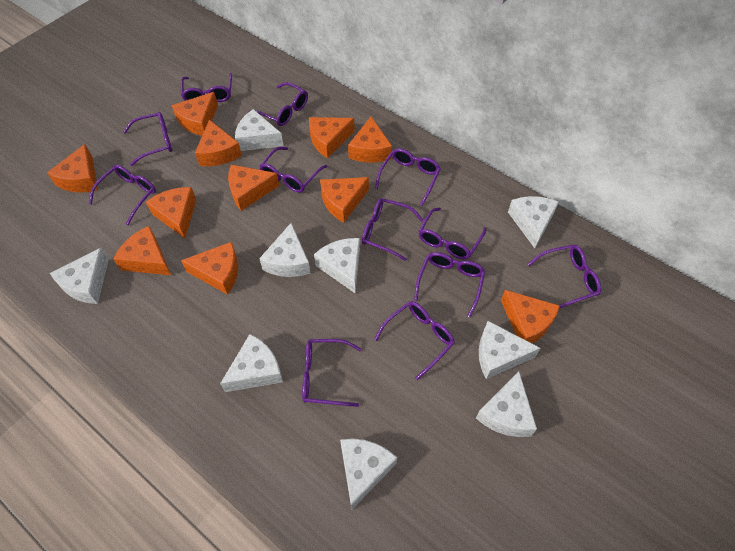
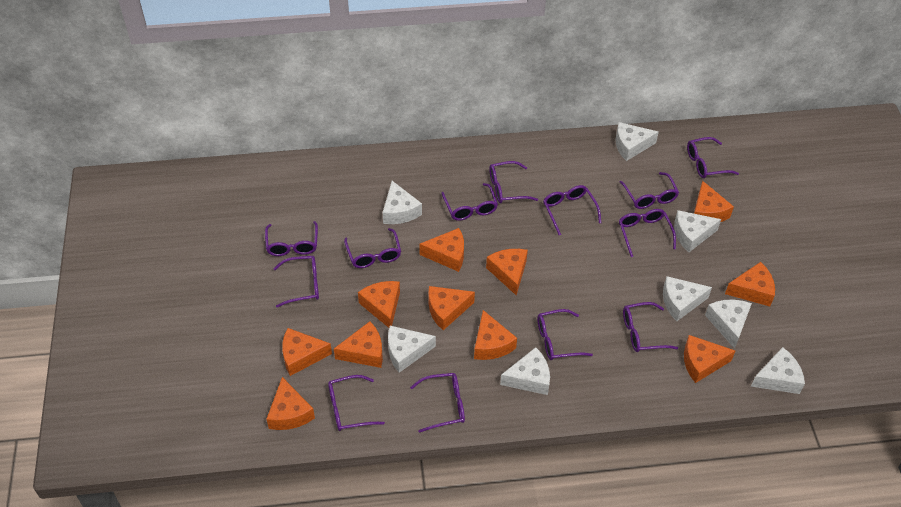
purple glasses: [89,165,156,225] [123,112,172,166] [181,73,232,102] [249,82,308,126] [260,147,327,193] [302,339,361,407] [362,198,423,261] [374,301,455,380] [375,148,441,206] [414,252,485,317] [418,208,486,260] [527,245,601,308] = 12 -> [265,221,318,256] [273,256,319,308] [328,375,385,431] [344,228,401,268] [410,373,465,433] [441,183,498,221] [489,161,538,203] [537,309,593,360] [543,185,601,235] [619,209,676,257] [620,172,679,209] [623,302,678,352] [687,137,739,178] = 13
white cheese: [50,248,109,304] [220,334,283,392] [235,109,284,151] [259,223,311,277] [314,238,360,293] [340,438,397,509] [476,372,537,437] [479,321,540,379] [508,196,559,248] = 9 -> [383,181,422,224] [388,326,436,373] [500,347,550,395] [615,122,659,161] [663,276,712,321] [674,210,721,252] [705,300,752,349] [751,347,805,394] = 8

